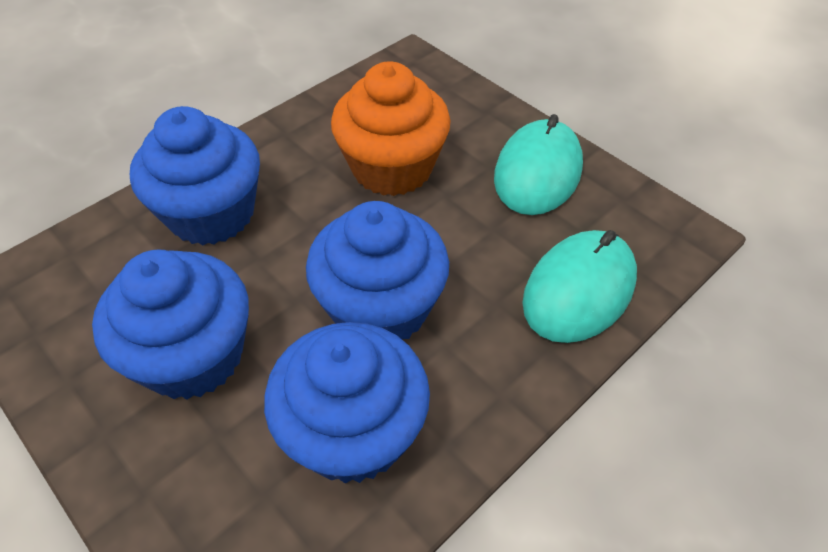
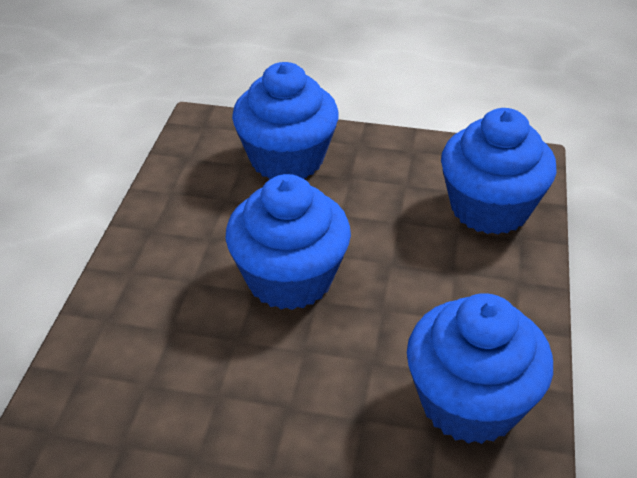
orange cupcake: [331,61,451,196] = 1 -> none = 0
turquoise mouse: [494,114,583,215] [522,230,637,343] = 2 -> none = 0

